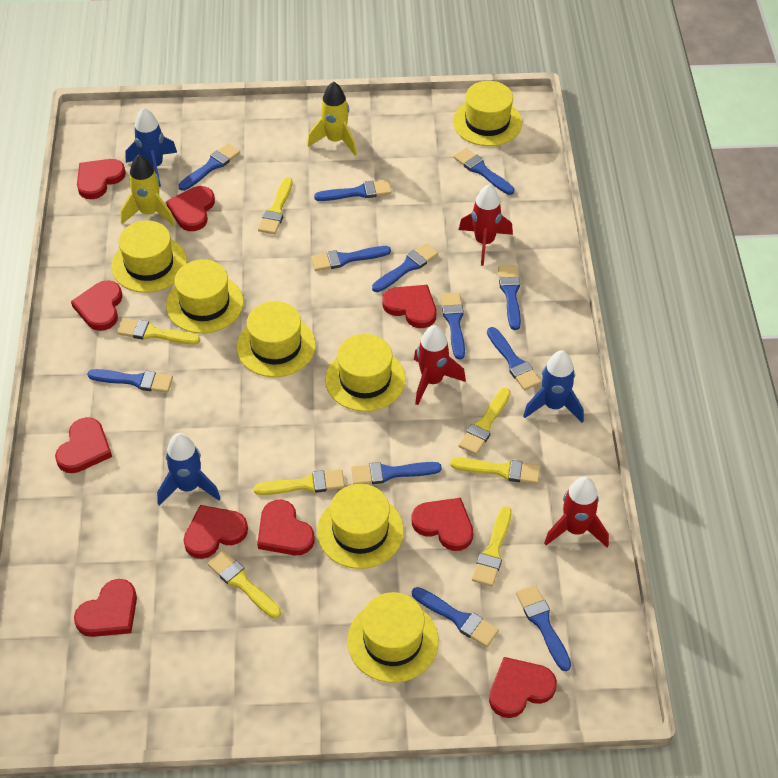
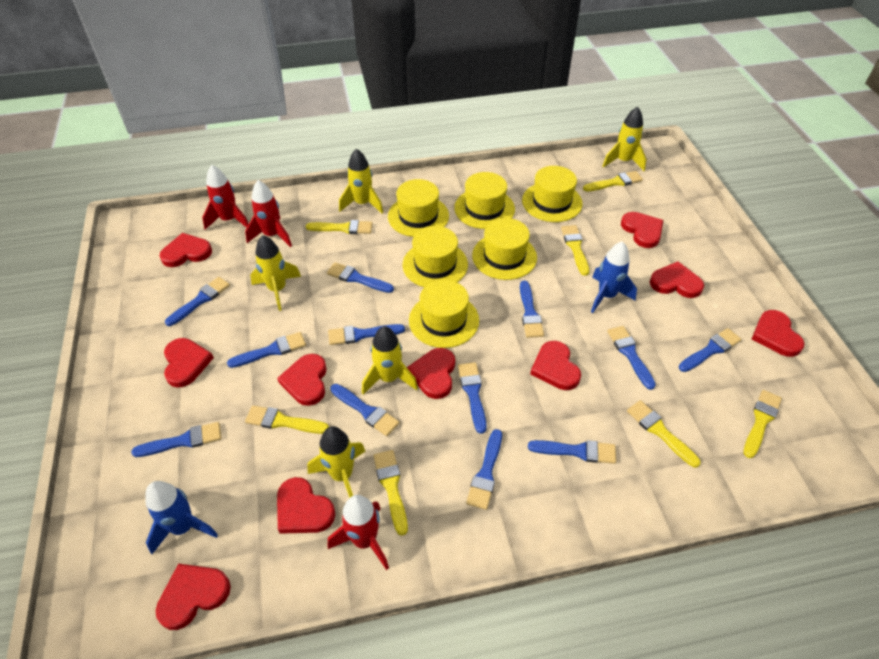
blue rocket: [125,108,177,187] [157,433,221,506] [523,350,584,423] = 3 -> [145,481,218,554] [591,241,637,313] = 2
yellow hat: [111,220,187,293] [166,259,244,334] [237,301,316,377] [317,484,404,569] [325,334,406,412] [347,592,439,683] [453,81,522,146] = 7 -> [388,179,449,237] [403,226,468,287] [409,280,479,348] [454,172,515,229] [472,218,537,280] [522,166,583,222] = 6
yellow rocket: [120,154,175,226] [307,81,357,156] = 2 -> [250,235,301,311] [307,426,365,498] [339,149,383,214] [362,326,418,395] [603,107,646,171] = 5

